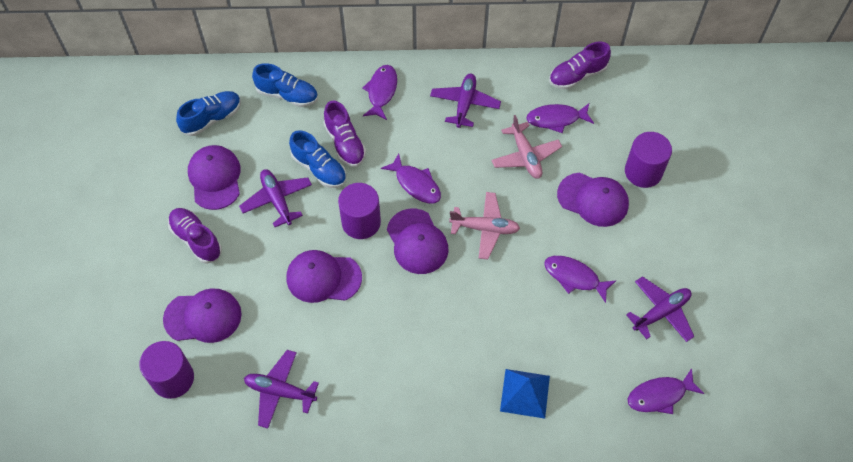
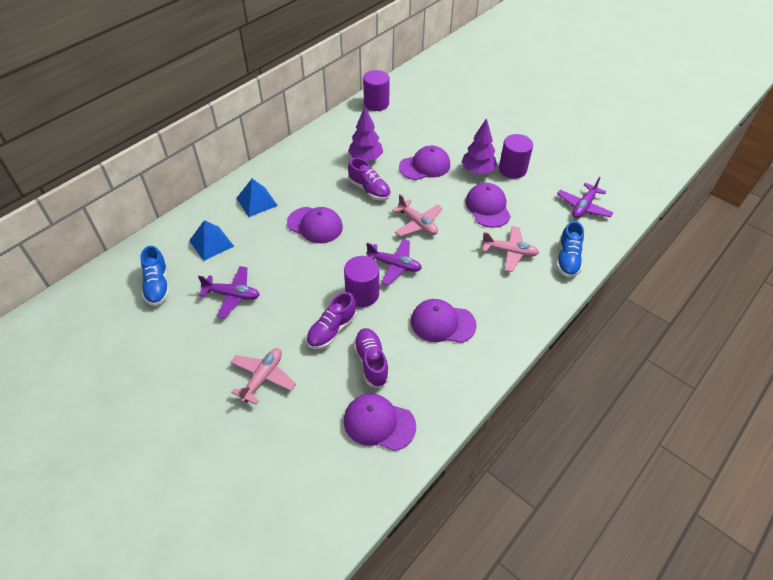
blue pyramid: [500,369,550,419] = 1 -> [189,220,234,261] [237,179,278,217] = 2
blue shoe: [176,91,241,136] [252,63,318,107] [289,130,346,188] = 3 -> [140,246,170,306] [556,221,584,278] = 2
pink plane: [449,192,520,259] [491,115,562,179] = 2 -> [231,348,296,405] [392,194,442,237] [481,226,539,272] = 3
purple fish: [362,65,397,120] [381,153,441,203] [526,104,594,133] [544,256,616,303] [628,368,704,414] = 5 -> none = 0
purple plane: [239,169,312,227] [244,350,319,428] [430,73,501,128] [626,276,694,342] = 4 -> [198,266,260,318] [366,239,422,286] [557,177,614,218] = 3
purple tree: none = 0 -> [348,106,383,161] [461,118,497,174] = 2

